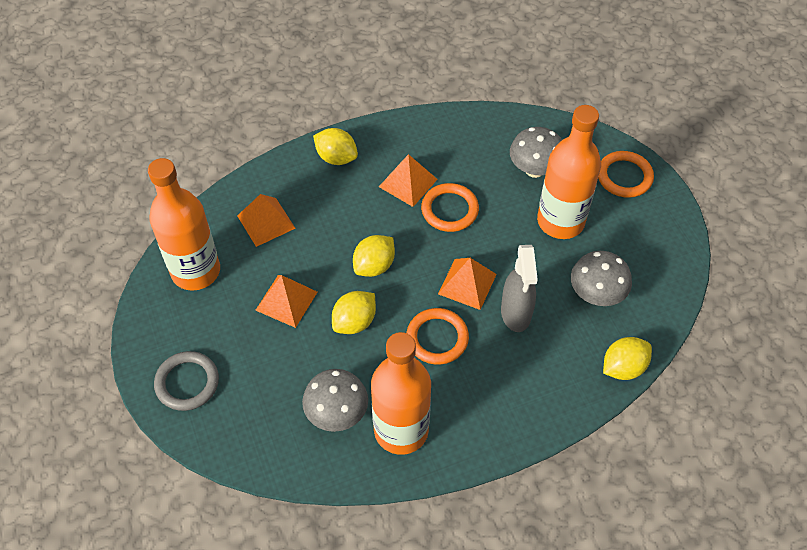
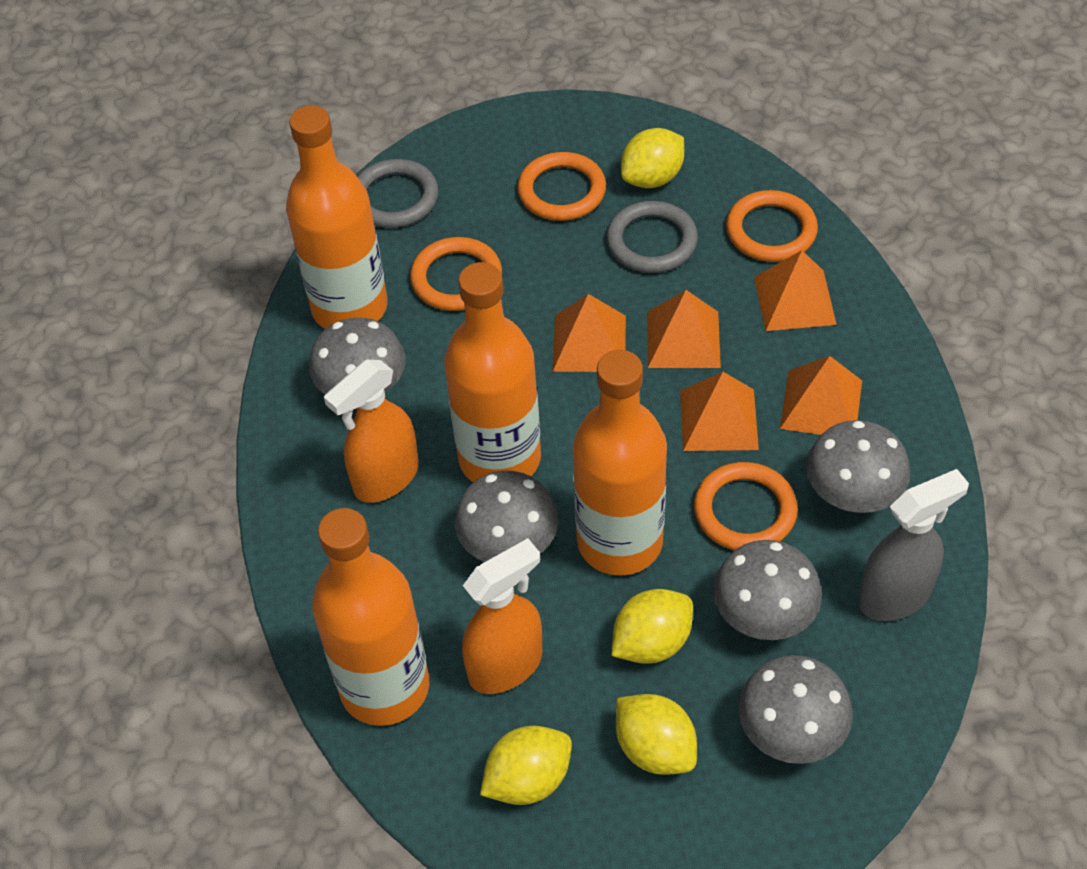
grey mushroom: [302,369,368,432] [510,127,562,178] [571,251,632,306] = 3 -> [309,317,405,394] [454,471,558,562] [713,540,822,640] [738,655,853,764] [806,420,910,513] = 5
grey ring: [154,351,219,411] = 1 -> [357,159,439,228] [606,201,698,273] = 2
orange bottle: [148,158,220,291] [371,332,431,455] [537,105,601,239] = 3 -> [286,105,388,329] [312,508,429,726] [444,262,541,482] [573,350,667,576] = 4
orange pyramid: [237,194,296,247] [255,275,317,328] [379,154,438,207] [438,258,497,310] = 4 -> [553,294,626,372] [647,290,721,368] [680,372,759,451] [754,250,837,331] [780,356,862,435] = 5
orange ring: [406,308,469,365] [421,183,479,232] [598,151,654,198] = 3 -> [410,237,502,311] [517,152,606,221] [694,462,798,551] [726,190,818,262] = 4
orange spray bottle: none = 0 -> [324,360,419,503] [462,538,542,694] = 2

